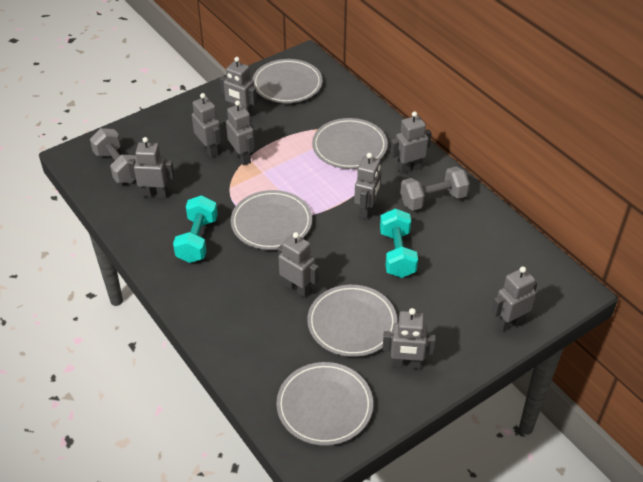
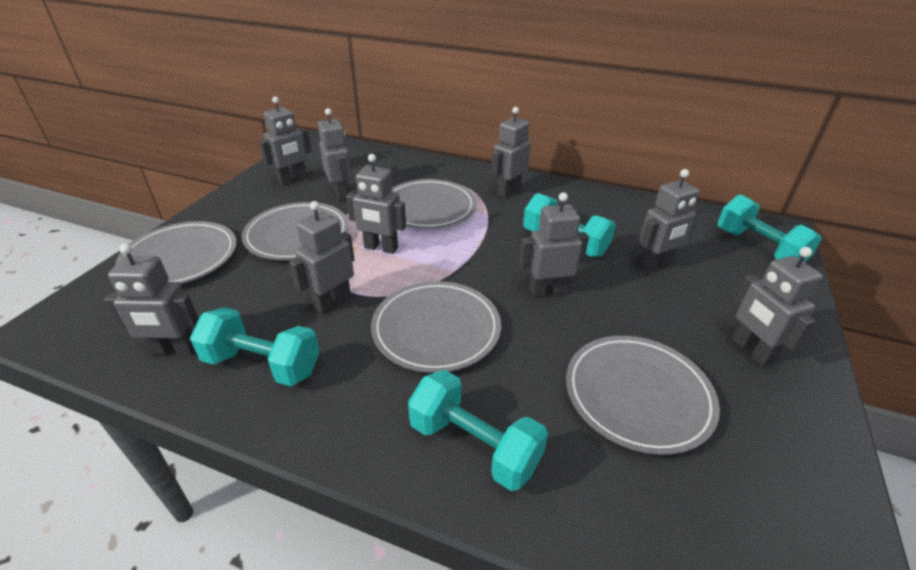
grey dumbbell: [90,128,136,183] [400,167,470,210] = 2 -> none = 0
turquoise dumbbell: [173,195,218,263] [380,208,418,278] = 2 -> [190,307,320,386] [408,370,548,491] [523,193,616,257] [717,194,822,262] = 4

